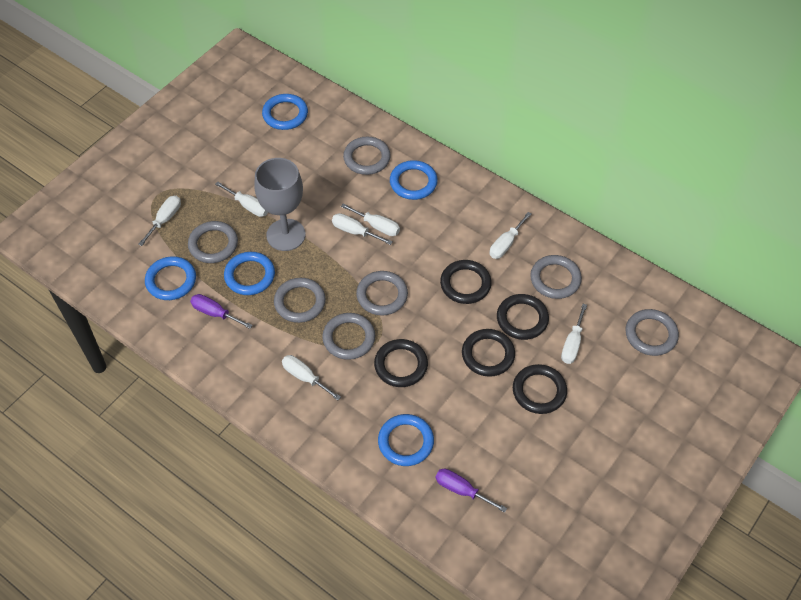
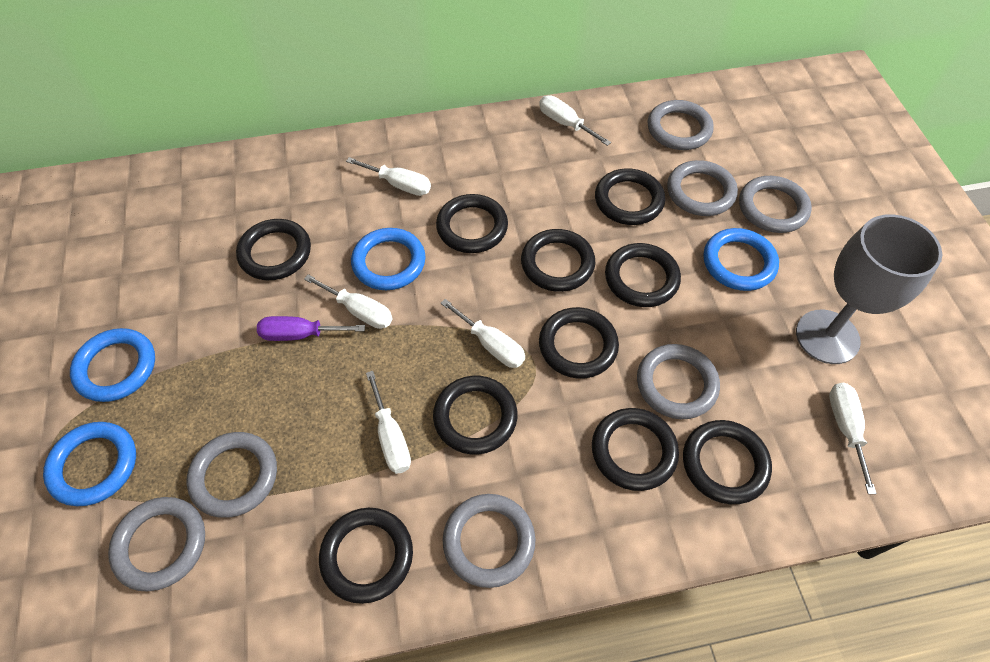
black ring: [374,339,428,387] [440,260,492,304] [462,329,515,377] [497,294,549,340] [513,364,567,414] = 5 -> [236,219,311,280] [319,508,413,604] [433,376,518,455] [436,194,508,253] [521,229,595,292] [539,307,619,379] [592,408,679,491] [595,168,665,225] [605,243,681,307] [683,420,772,504] = 10
blue ring: [145,256,196,300] [224,252,275,295] [262,94,308,130] [378,414,434,466] [390,160,438,200] = 5 -> [43,422,136,506] [70,328,155,402] [351,228,425,290] [703,228,779,291] = 4
purple screwdriver: [190,294,253,329] [436,469,507,513] = 2 -> [257,316,365,341] = 1
white screwdriver: [138,196,181,246] [215,181,268,217] [282,355,341,400] [332,213,393,245] [341,204,400,236] [490,212,531,259] [561,304,587,364] = 7 -> [304,274,393,329] [346,157,431,196] [366,371,411,474] [440,299,525,368] [539,95,611,146] [829,383,877,494] = 6

